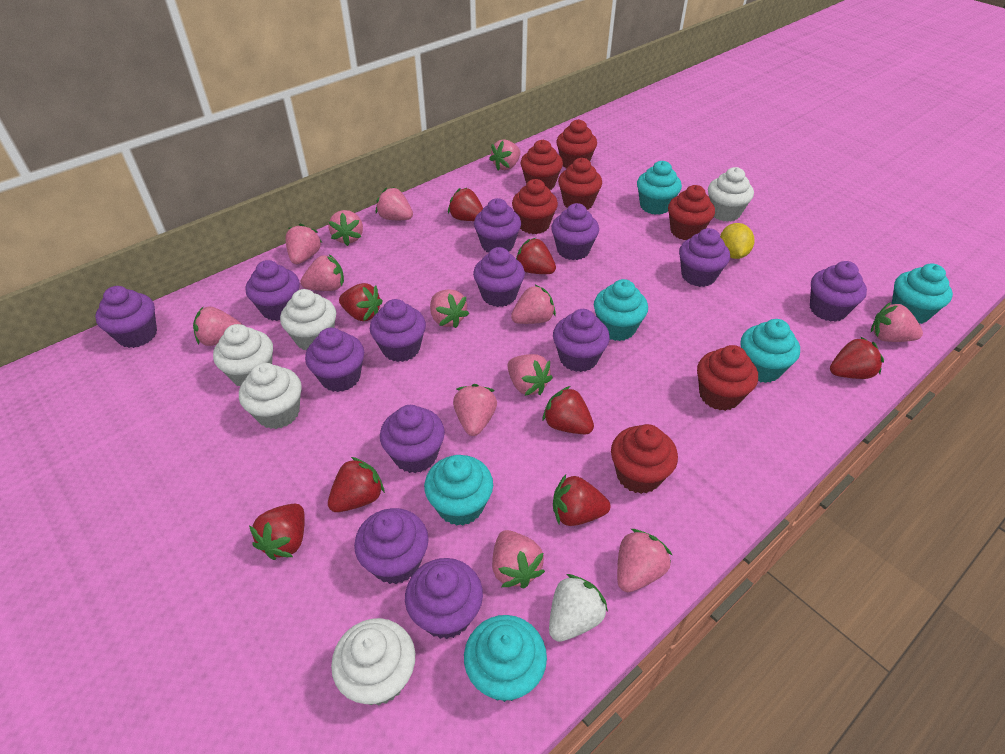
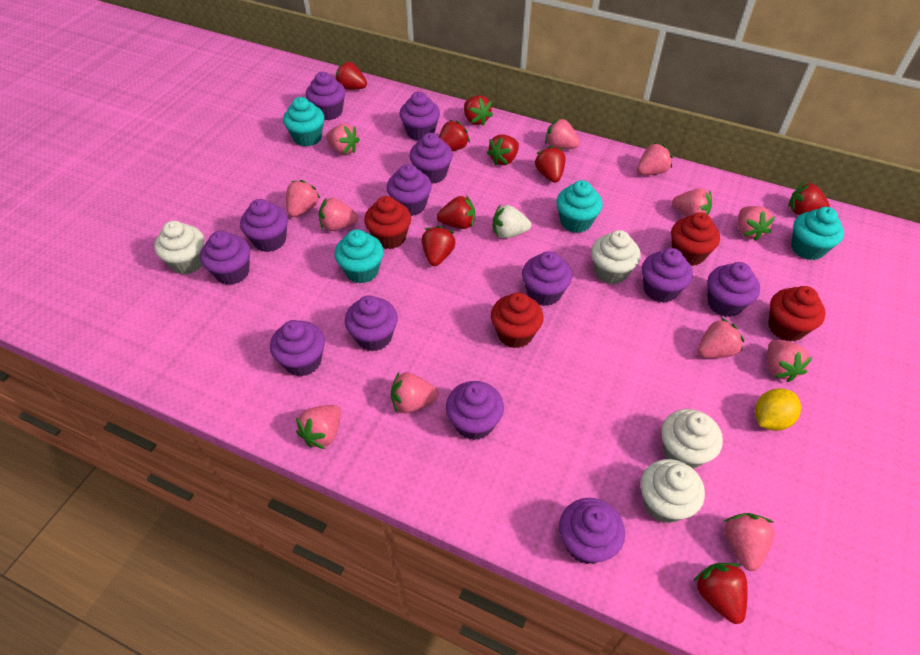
pink strawberry: [193,307,242,346] [285,224,322,264] [301,254,344,291] [329,210,363,246] [376,187,413,220] [430,289,469,328] [453,384,497,436] [489,139,521,171] [492,530,545,588] [508,354,553,396] [511,284,556,324] [617,529,672,592] [871,302,923,342] = 13 -> [286,180,320,217] [296,405,341,449] [319,197,358,231] [326,124,360,155] [391,372,438,414] [545,118,580,149] [637,143,673,175] [672,188,712,217] [697,318,744,358] [723,513,775,571] [738,206,775,241] [767,340,812,382] = 12
red cupcake: [512,179,558,234] [521,140,563,190] [557,119,597,169] [558,158,602,210] [611,424,678,494] [668,185,715,240] [697,345,758,411] = 7 -> [364,196,411,249] [491,292,544,348] [671,212,720,266] [768,286,826,342] = 4
red strawberry: [249,503,305,560] [328,457,385,512] [339,283,383,321] [448,188,483,221] [516,238,556,274] [543,386,594,434] [553,474,611,526] [830,336,884,379] = 8 -> [335,61,367,90] [422,226,456,266] [437,195,475,229] [439,120,470,151] [464,95,493,126] [487,134,519,166] [535,146,566,183] [694,563,748,624] [788,182,830,215] = 9
turquoise cupcake: [424,455,493,526] [464,615,547,702] [594,279,648,341] [637,161,682,215] [741,319,800,383] [891,263,953,324] = 6 -> [283,97,324,147] [334,229,384,283] [556,180,603,233] [791,207,844,260] = 4
white cupcake: [213,324,273,386] [239,363,302,429] [280,289,336,351] [331,618,415,705] [708,167,754,222] = 5 -> [154,221,205,274] [591,230,641,284] [641,459,705,523] [661,409,723,469] = 4

